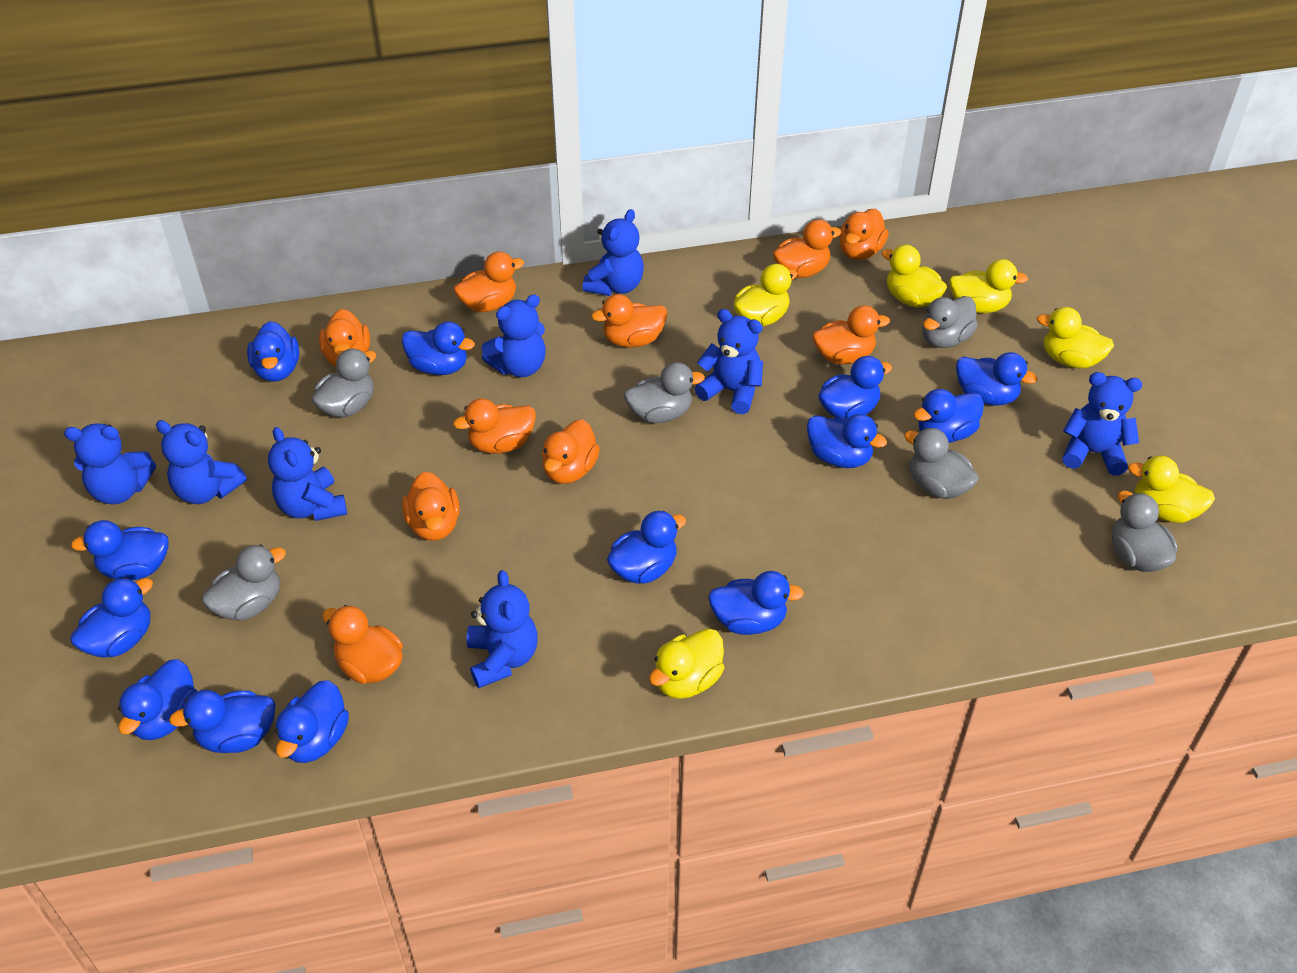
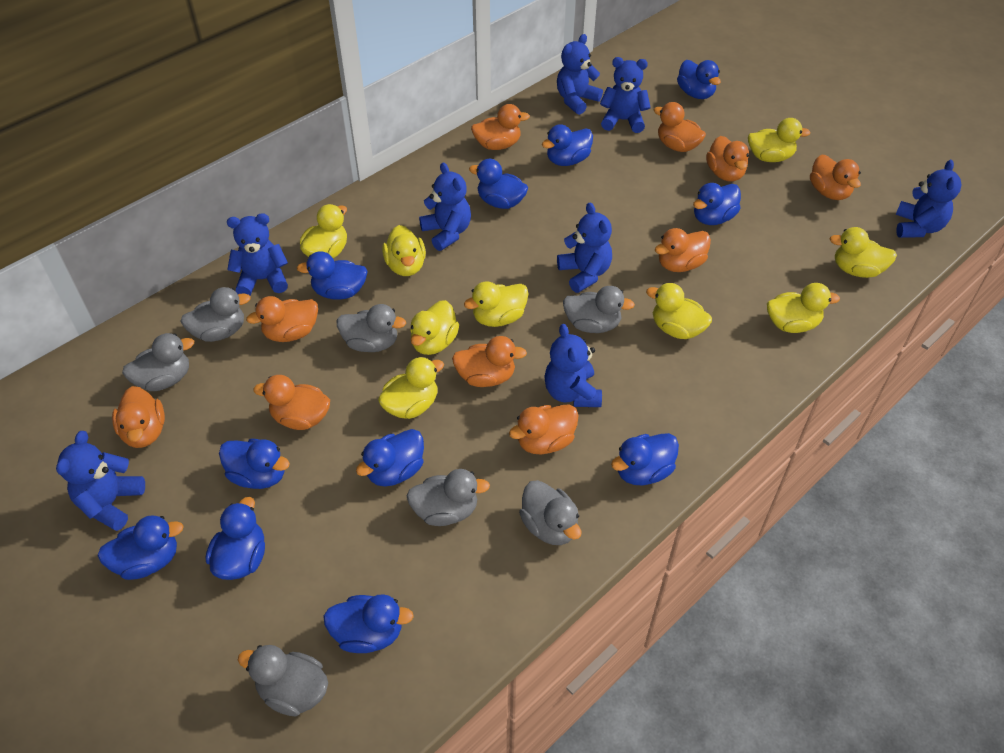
blue duck: [70,577,153,657] [71,520,169,580] [118,659,197,740] [169,690,276,753] [247,321,299,382] [275,680,349,763] [402,322,475,375] [607,510,686,584] [708,571,804,635] [807,414,887,468] [818,356,892,419] [913,389,984,443] [956,352,1037,406] = 13 -> [97,515,184,580] [206,497,265,580] [219,439,290,489] [297,251,368,300] [323,594,414,653] [356,429,424,486] [469,159,528,209] [542,124,593,166] [611,433,679,485] [677,60,721,99] [693,183,741,225] = 11
grey duck: [202,544,286,621] [312,349,376,417] [624,362,705,423] [904,428,979,499] [922,296,978,348] [1112,491,1177,572] = 6 -> [122,333,194,391] [180,287,251,342] [238,645,328,716] [337,304,406,352] [407,469,490,526] [519,480,581,545] [563,286,635,333] = 7
yellow duck: [649,628,724,699] [733,264,798,326] [882,245,947,308] [949,259,1028,313] [1037,307,1114,368] [1128,456,1215,523] = 6 -> [300,204,347,258] [378,357,444,419] [382,225,426,276] [410,300,459,355] [464,282,528,327] [646,283,712,339] [748,118,811,162] [767,283,840,333] [829,227,897,278] = 9

